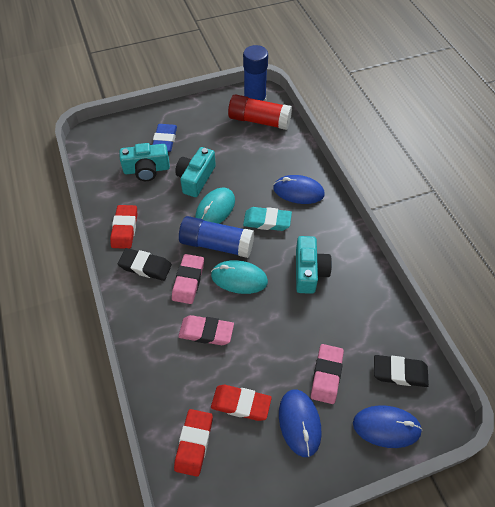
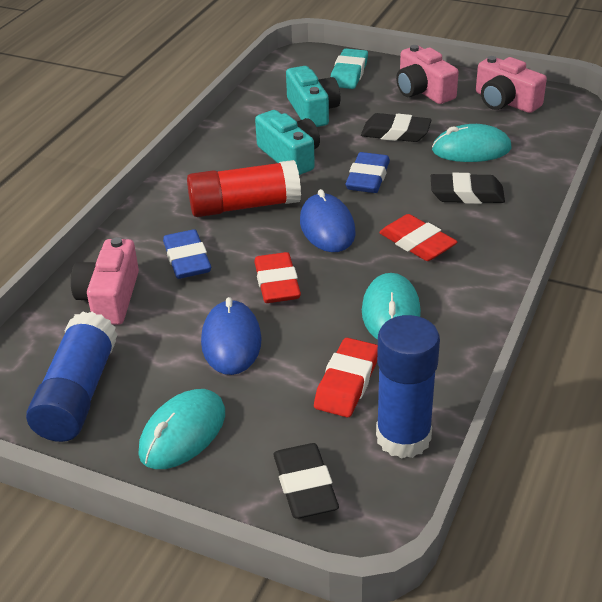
black eraser: [118,248,172,281] [374,355,429,387] = 2 -> [274,443,339,518] [361,113,432,142] [431,173,505,204] = 3
blue eraser: [152,124,177,152] = 1 -> [163,229,211,279] [345,152,390,193] = 2
blue mouse: [273,175,325,204] [279,389,321,457] [353,405,423,448] = 3 -> [201,297,262,375] [300,189,356,252] = 2
pink camera: none = 0 -> [71,237,139,325] [396,45,459,104] [476,56,547,113] = 3
pink eraser: [172,254,204,304] [178,315,234,345] [311,344,344,404] = 3 -> none = 0
turquoise camera: [119,143,170,181] [175,147,216,197] [296,236,332,294] = 3 -> [255,110,320,175] [286,66,340,127] = 2
turquoise mouse: [195,188,235,224] [211,260,268,294] = 2 -> [138,389,225,469] [362,273,421,340] [432,124,511,162] = 3

